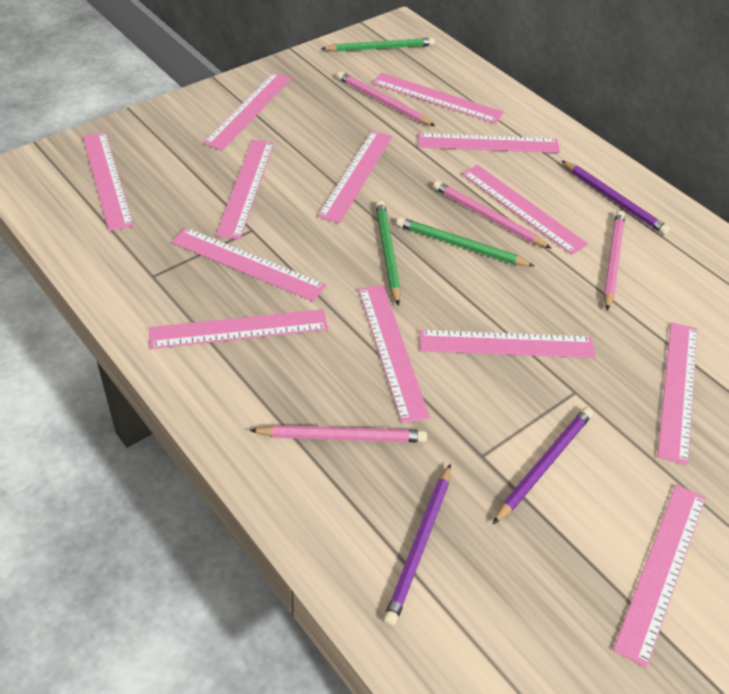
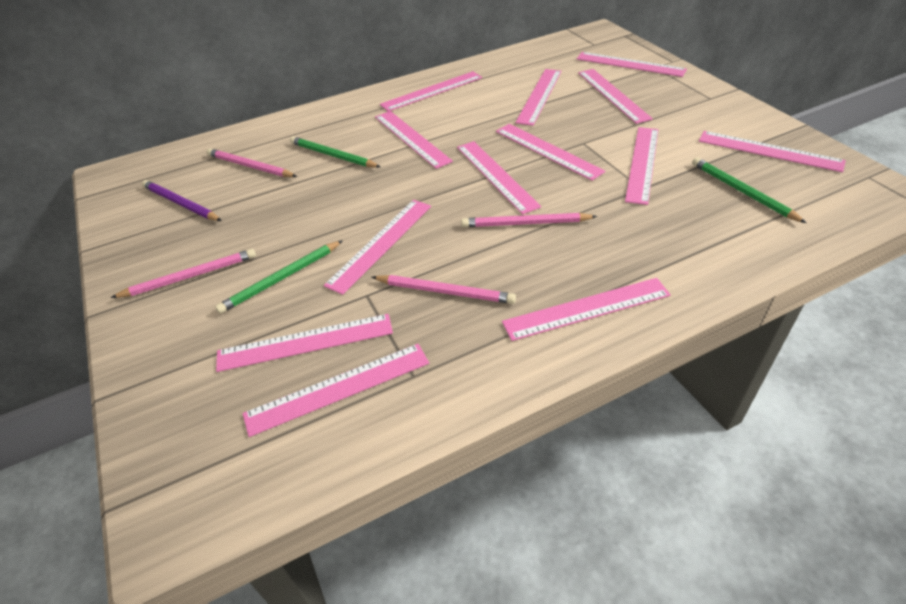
purple pencil: [383,463,451,626] [493,407,593,524] [561,160,670,235] = 3 -> [142,180,222,221] = 1

